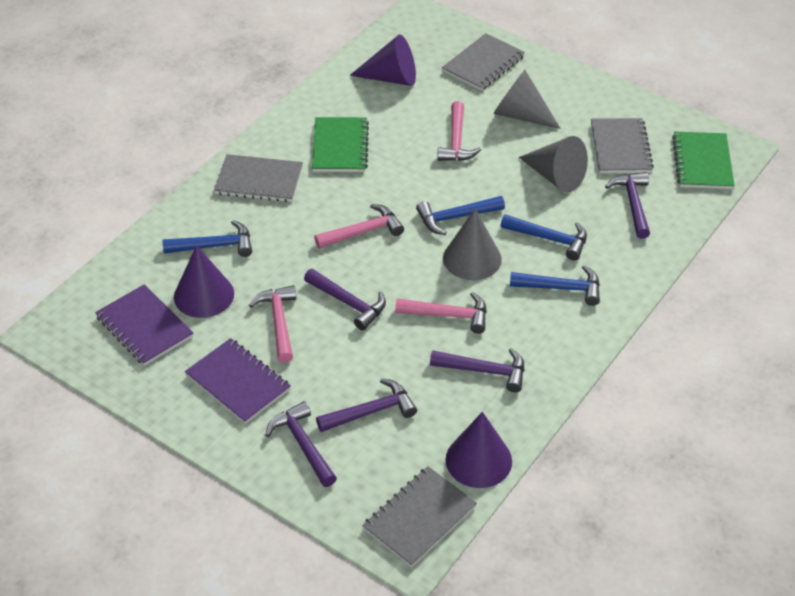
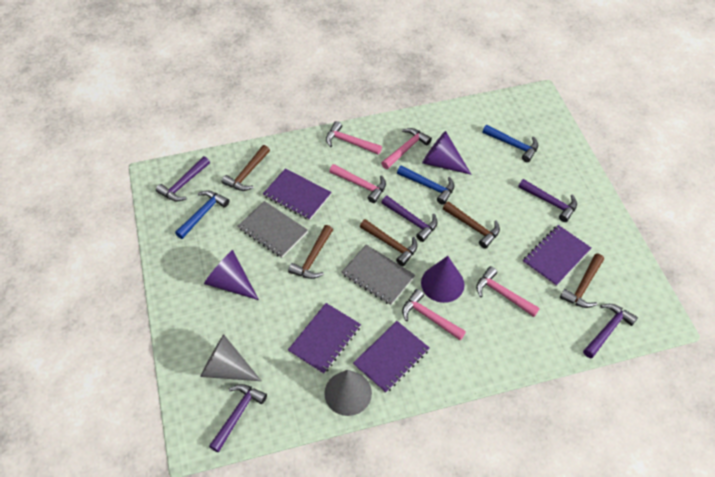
blue hammer: [163,220,252,257] [416,196,505,235] [501,214,587,260] [510,265,600,306] = 4 -> [175,190,229,239] [397,165,454,205] [483,125,538,162] = 3
brown hammer: none = 0 -> [222,145,270,191] [288,225,333,279] [360,219,418,266] [443,201,500,249] [560,254,604,308] = 5
green notebook: [312,117,369,172] [672,132,735,189] = 2 -> none = 0
grey cone: [443,209,502,280] [493,70,561,129] [519,136,588,192] = 3 -> [200,334,261,381] [324,370,372,416] = 2
grey notebook: [214,154,303,202] [362,466,477,567] [442,33,525,91] [591,118,654,173] = 4 -> [238,201,308,258] [342,245,415,305] = 2
pink hammer: [249,285,296,363] [314,204,404,249] [395,292,487,334] [437,101,481,161] = 4 -> [326,121,382,155] [329,164,386,203] [381,128,432,169] [402,289,466,340] [476,266,540,317] = 5
purple notebook: [95,284,193,366] [185,338,291,424] = 2 -> [263,168,332,220] [288,303,361,374] [353,321,430,393] [523,225,591,287] = 4

